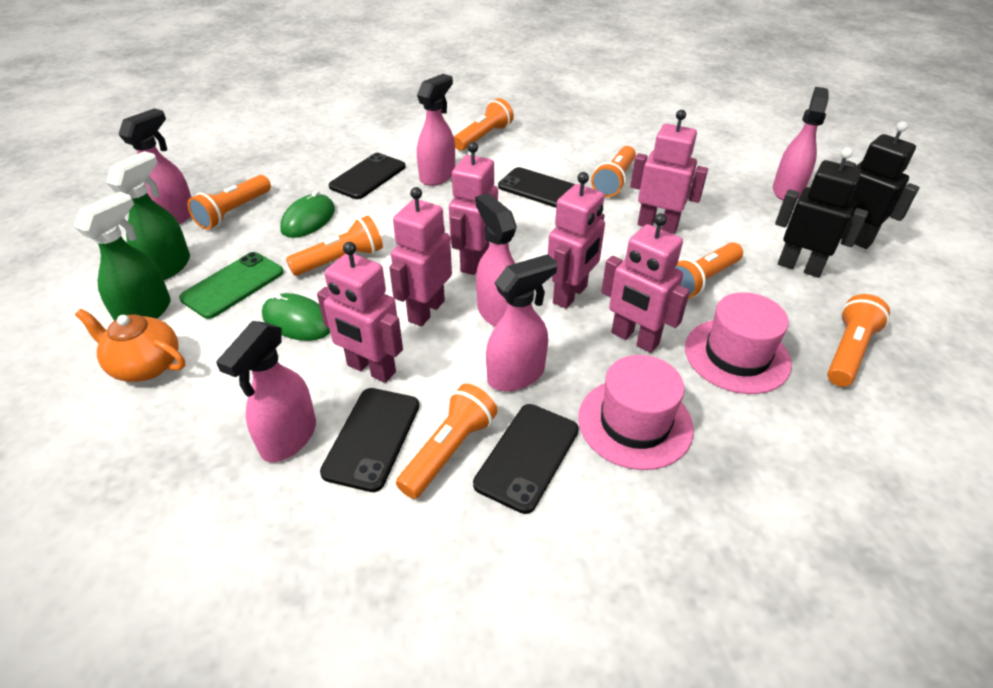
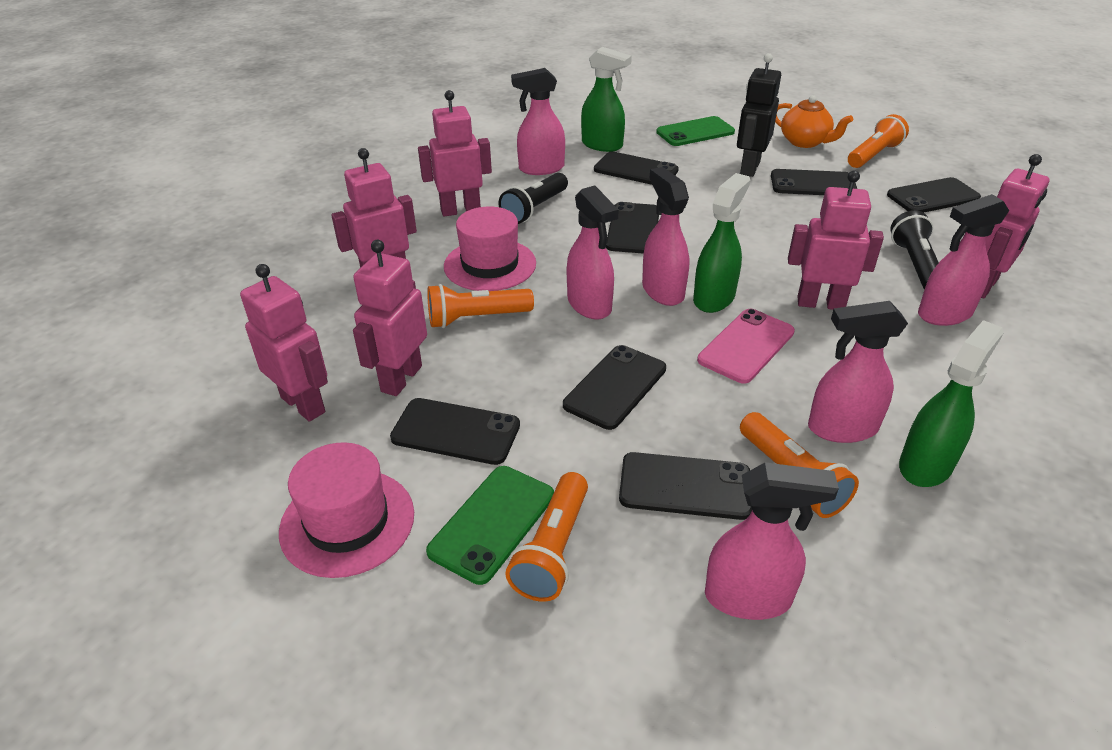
black flashlight: none = 0 -> [498,173,568,224] [890,210,939,290] = 2
black phone: [320,388,419,492] [329,153,406,199] [473,404,579,514] [498,167,575,208] = 4 -> [390,398,520,465] [563,345,666,430] [594,151,679,185] [606,202,659,254] [619,452,752,520] [771,169,857,195] [887,177,981,213] = 7
black robot: [775,147,868,278] [841,121,920,249] = 2 -> [737,53,781,177] = 1
green mouse: [262,293,330,341] [280,191,335,238] = 2 -> none = 0
green phone: [179,252,284,319] = 1 -> [426,466,554,585] [656,116,735,146] = 2
green spray bottle: [74,192,171,321] [106,151,190,280] = 2 -> [581,47,632,152] [693,173,750,313] [899,320,1004,487] = 3
orange flashlight: [187,175,271,230] [286,216,383,276] [396,384,498,499] [454,98,514,151] [591,146,636,197] [675,242,743,299] [827,294,890,387] = 7 -> [427,284,534,328] [505,472,588,602] [740,412,859,518] [848,114,909,168] = 4
pink phone: none = 0 -> [697,309,795,384] = 1

